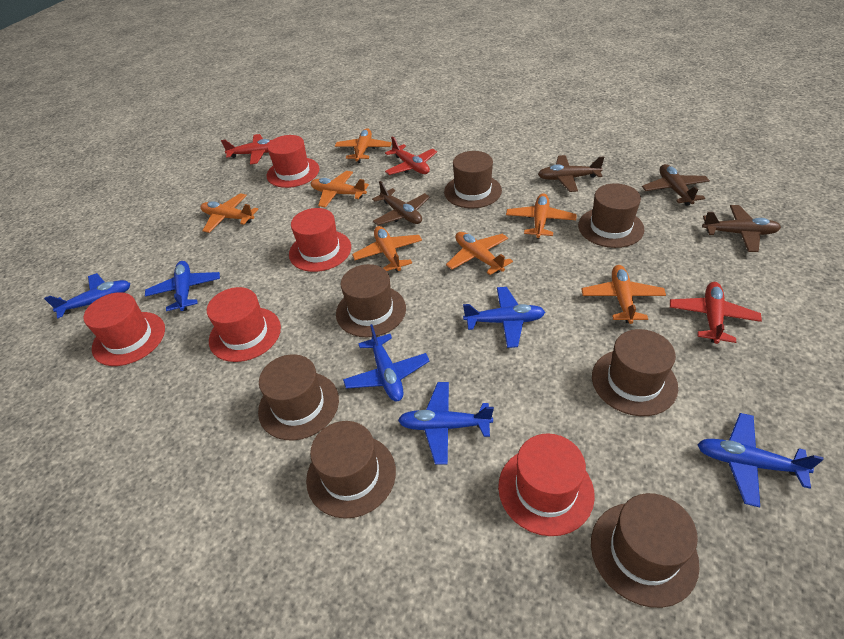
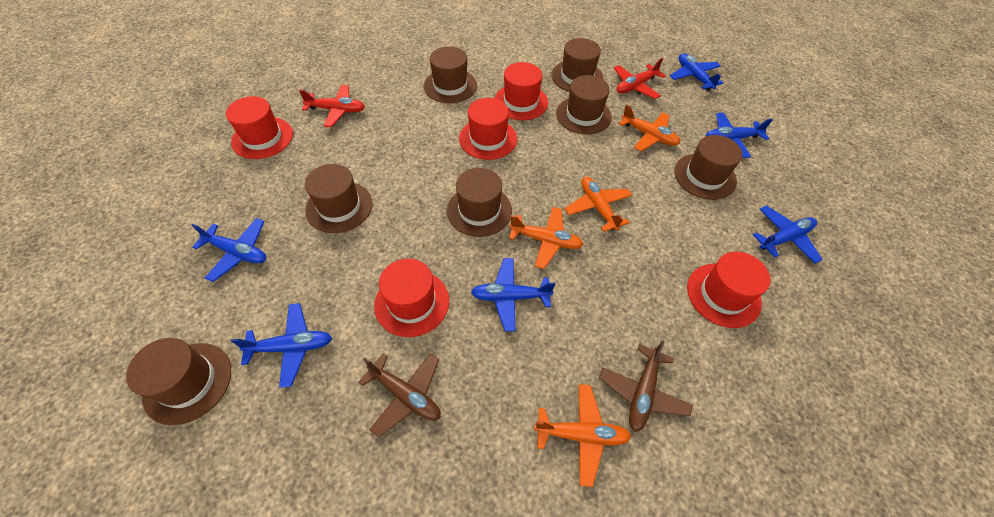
brown plane: [372,181,430,225] [538,155,604,192] [642,164,710,206] [702,205,781,252] = 4 -> [358,353,441,437] [599,340,693,432] = 2
orange plane: [200,193,258,233] [310,171,369,208] [335,128,392,163] [352,226,422,272] [446,232,513,275] [506,193,577,239] [582,265,666,324] = 7 -> [509,207,584,269] [534,384,631,487] [565,177,632,232] [619,105,680,151] = 4
red plane: [221,134,272,164] [385,136,437,175] [670,282,762,344] = 3 -> [299,85,365,127] [614,58,666,99] = 2

